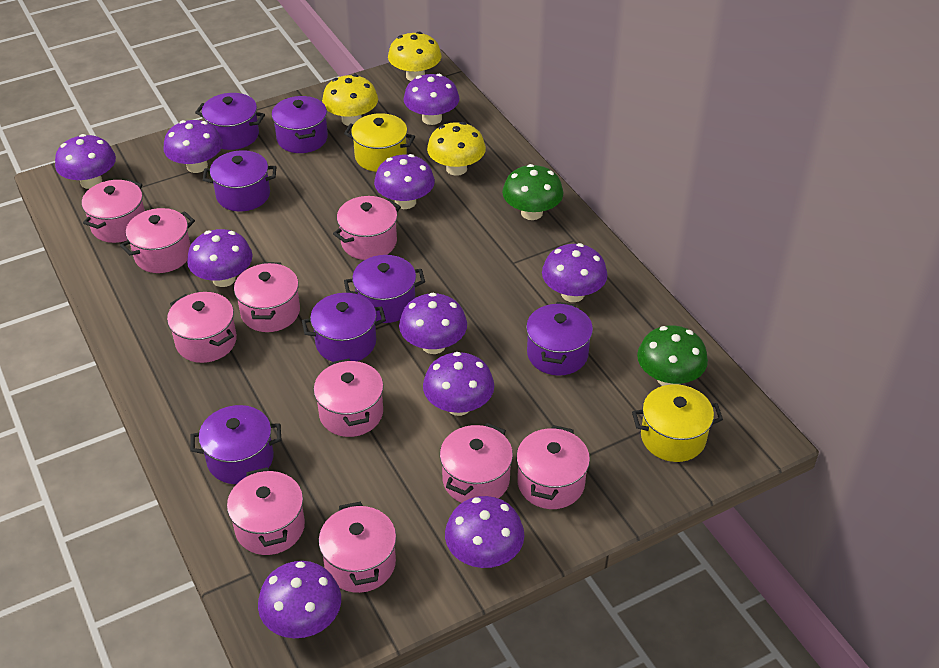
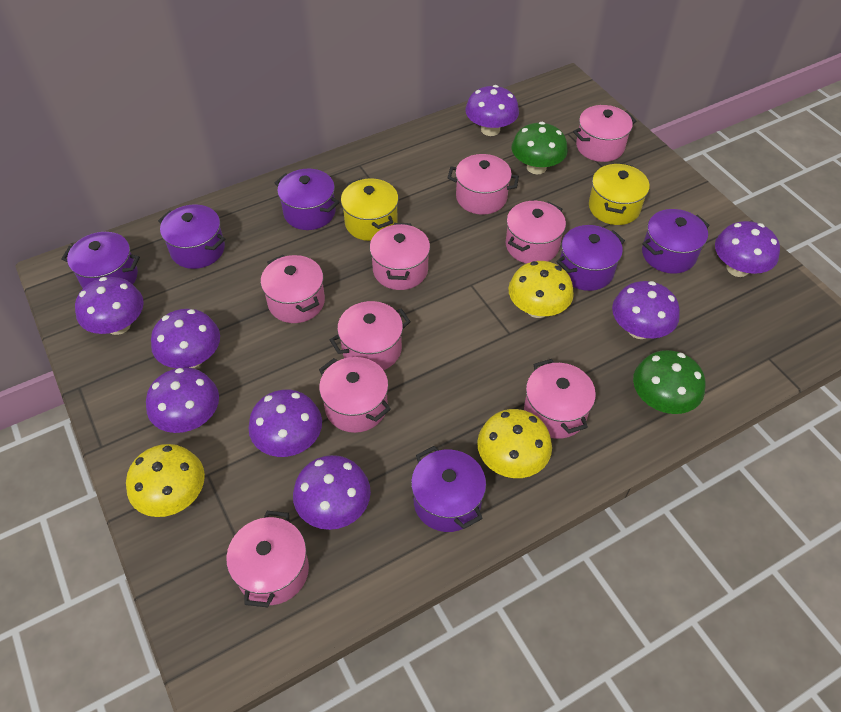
pink pot: [82,179,145,243] [120,208,195,273] [167,292,237,363] [227,467,305,555] [234,262,300,332] [314,358,383,437] [319,502,396,593] [333,196,401,260] [440,423,513,503] [516,425,590,509] = 10 -> [226,511,309,607] [261,255,325,323] [319,357,391,433] [330,301,411,370] [370,223,430,290] [448,154,519,215] [506,201,566,264] [524,359,596,439] [573,105,636,162] = 9
purple mushroom: [55,134,116,189] [163,120,223,173] [187,229,253,287] [258,561,341,638] [374,154,435,209] [399,293,467,354] [404,74,459,125] [423,352,494,416] [445,496,524,568] [542,243,608,302] = 10 -> [75,277,144,335] [146,367,219,433] [151,309,220,368] [248,390,322,457] [293,455,371,530] [465,85,519,136] [612,281,680,339] [715,221,780,277] = 8
purple pot: [191,405,281,484] [195,93,265,150] [203,150,276,211] [272,96,328,153] [302,293,386,362] [344,255,425,323] [526,302,593,376] = 7 -> [61,232,140,288] [158,204,225,269] [275,169,339,230] [411,446,486,532] [556,225,625,291] [642,209,710,274] = 6

